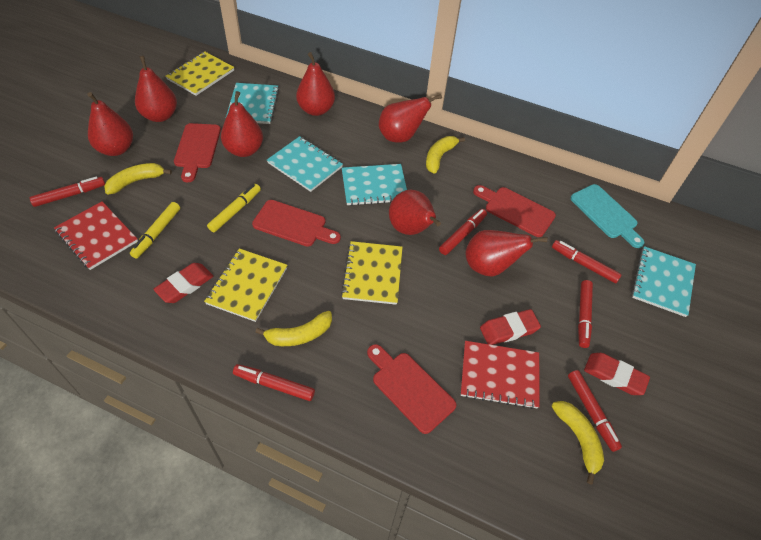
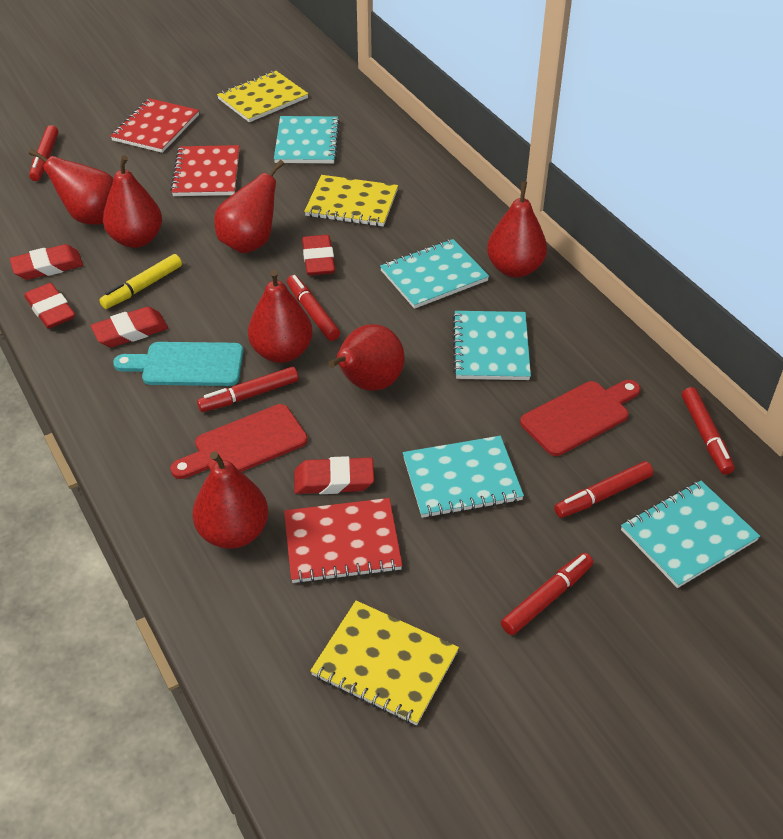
red cutting board: [174,123,221,182] [252,200,341,247] [367,344,457,434] [473,185,556,237] = 4 -> [170,404,308,479] [520,380,640,456] = 2
red eraser: [153,263,213,303] [480,309,541,345] [584,353,650,395] = 3 -> [10,244,83,280] [25,283,75,329] [91,307,168,347] [294,456,374,494] [302,235,335,276] = 5
red notebook: [54,201,138,270] [461,341,540,409] = 2 -> [110,98,199,153] [170,145,239,196] [284,498,402,584] = 3
turquoise notebook: [226,83,279,124] [267,136,343,192] [342,164,407,206] [632,246,696,317] = 4 -> [274,116,340,163] [380,239,489,309] [403,436,524,518] [452,311,531,380] [621,481,760,588] = 5
yellow banana: [104,163,172,195] [255,311,332,346] [426,136,465,174] [551,401,604,484] = 4 -> none = 0
yellow marker: [130,202,180,259] [207,184,261,232] = 2 -> [99,254,182,309] = 1

